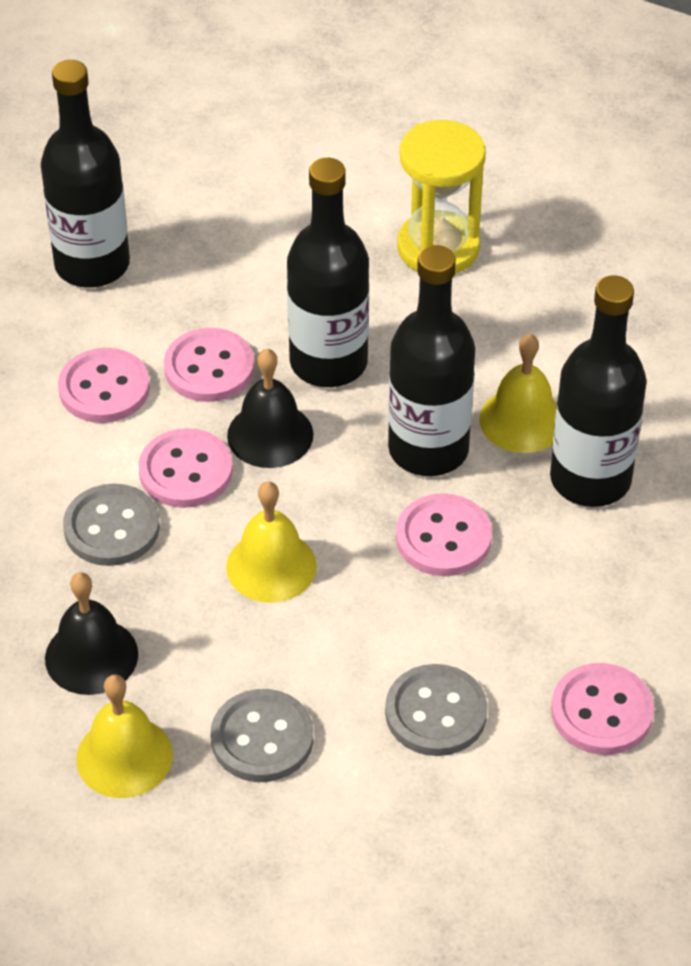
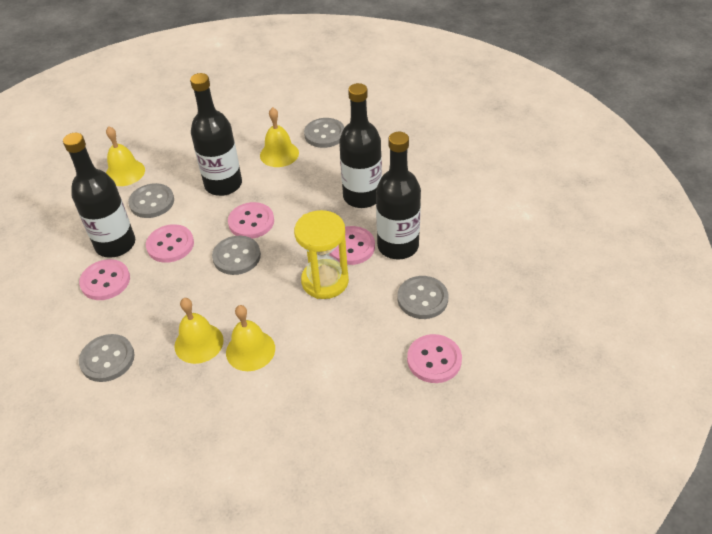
black bell: [45,572,138,695] [227,349,313,468] = 2 -> none = 0
grey button: [63,483,160,566] [211,689,313,782] [385,664,488,756] = 3 -> [79,334,135,382] [128,183,174,218] [212,236,261,275] [304,118,345,148] [398,276,448,319] = 5
yellow bell: [76,674,173,798] [226,481,317,603] [479,334,557,453] = 3 -> [106,126,145,186] [174,298,224,364] [226,305,275,371] [260,107,299,167] = 4

